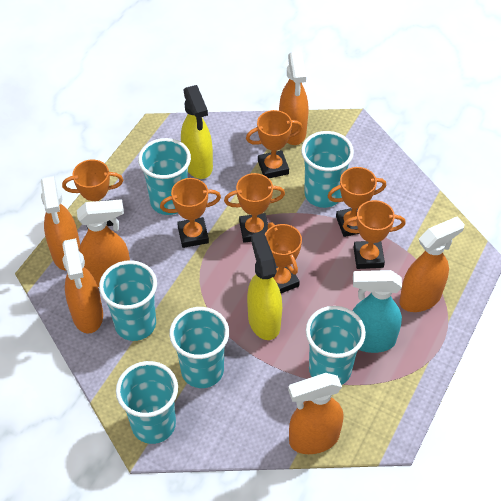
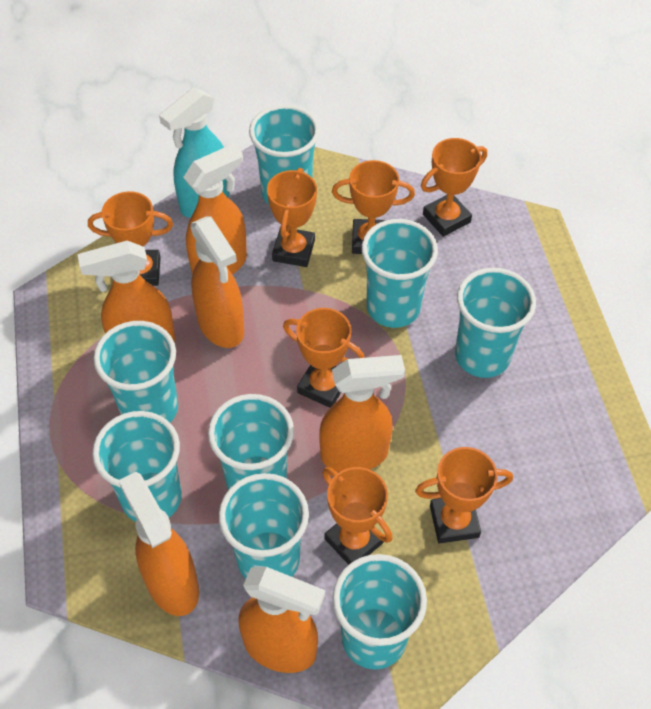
turquoise cup: [99,260,157,341] [116,361,178,444] [138,138,191,215] [169,307,229,388] [301,131,354,208] [306,306,366,385] = 6 -> [92,411,182,522] [94,321,178,422] [208,394,294,490] [219,473,309,579] [249,105,320,204] [333,554,427,670] [361,219,438,328] [455,268,536,378] = 8
yellow spray bottle: [181,85,213,179] [247,232,282,340] = 2 -> none = 0

